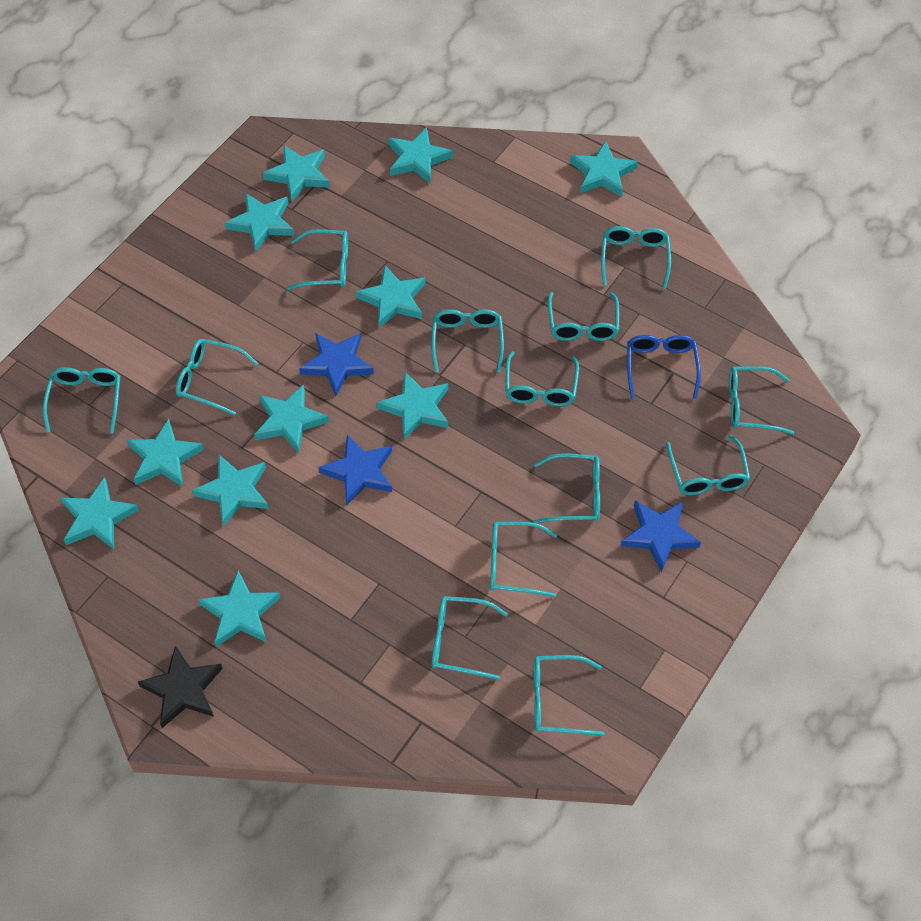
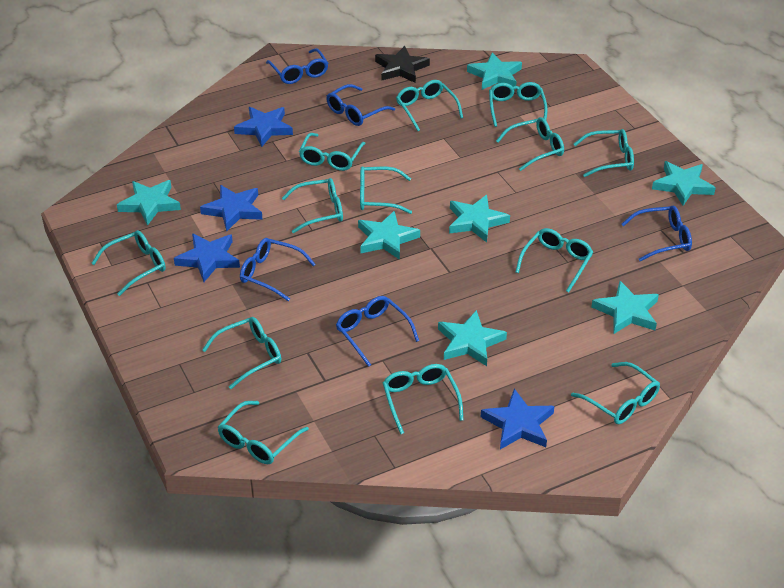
blue glasses: [627,335,701,399] = 1 -> [240,238,316,301] [266,48,328,84] [326,84,395,126] [336,296,419,367] [621,206,692,261] = 5
blue star: [299,333,374,396] [318,434,392,505] [621,501,701,573] = 3 -> [174,233,240,282] [200,185,263,231] [234,107,293,147] [481,388,554,450] = 4
turquoise star: [60,477,139,549] [127,419,204,487] [192,455,269,527] [198,570,281,647] [225,193,294,252] [254,384,329,453] [263,145,330,201] [356,266,425,328] [377,372,448,440] [388,127,453,183] [570,141,638,197] = 11 -> [117,180,181,226] [358,211,420,260] [438,310,507,366] [449,195,510,243] [467,53,522,90] [591,281,659,334] [652,161,716,206] = 7

